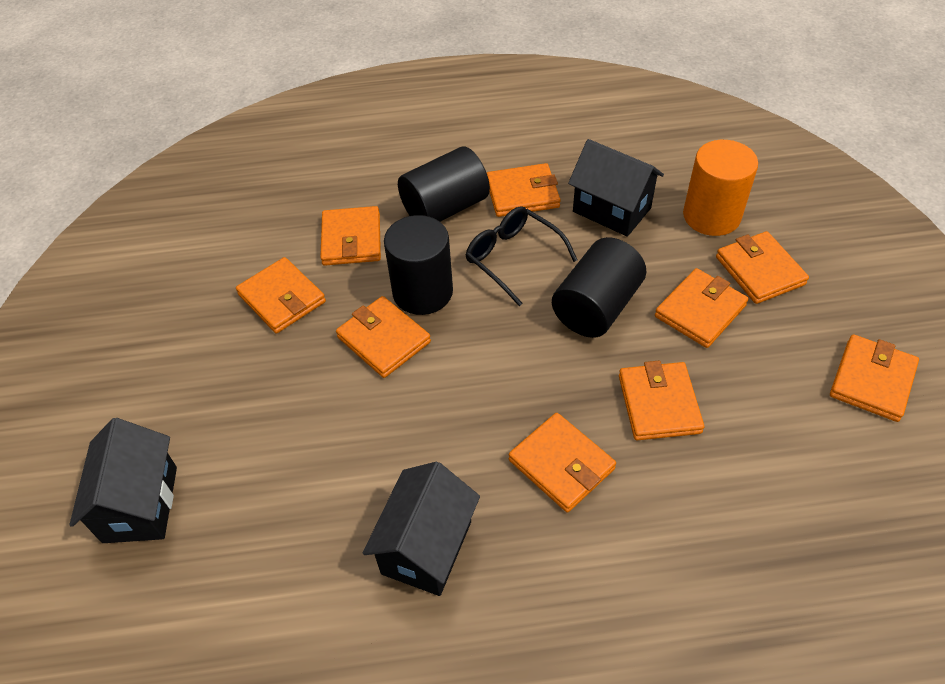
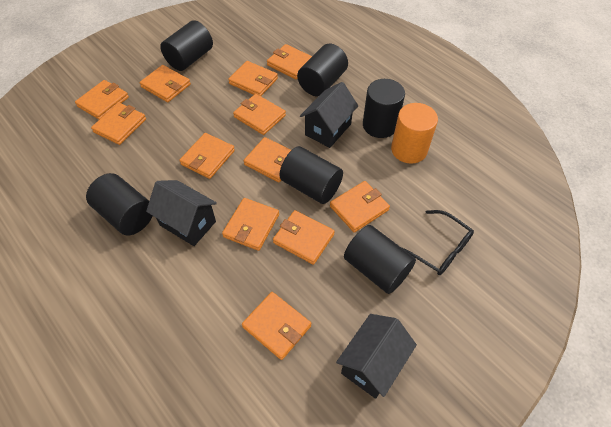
black cylinder: [384,215,453,315] [398,146,490,222] [552,237,646,338] = 3 -> [86,173,153,235] [160,20,213,71] [279,146,343,204] [297,44,348,96] [344,225,416,294] [363,79,405,138] = 6
orange wallet: [236,257,326,333] [320,206,381,266] [336,296,431,378] [487,163,561,217] [509,413,616,512] [619,361,704,440] [655,268,748,348] [716,231,809,304] [830,334,919,422] = 9 -> [75,80,129,120] [91,103,146,145] [139,65,191,102] [179,133,235,179] [222,198,279,251] [228,61,278,96] [233,94,286,135] [242,292,311,360] [244,137,291,182] [267,44,312,79] [273,210,335,265] [330,181,390,233] = 12

